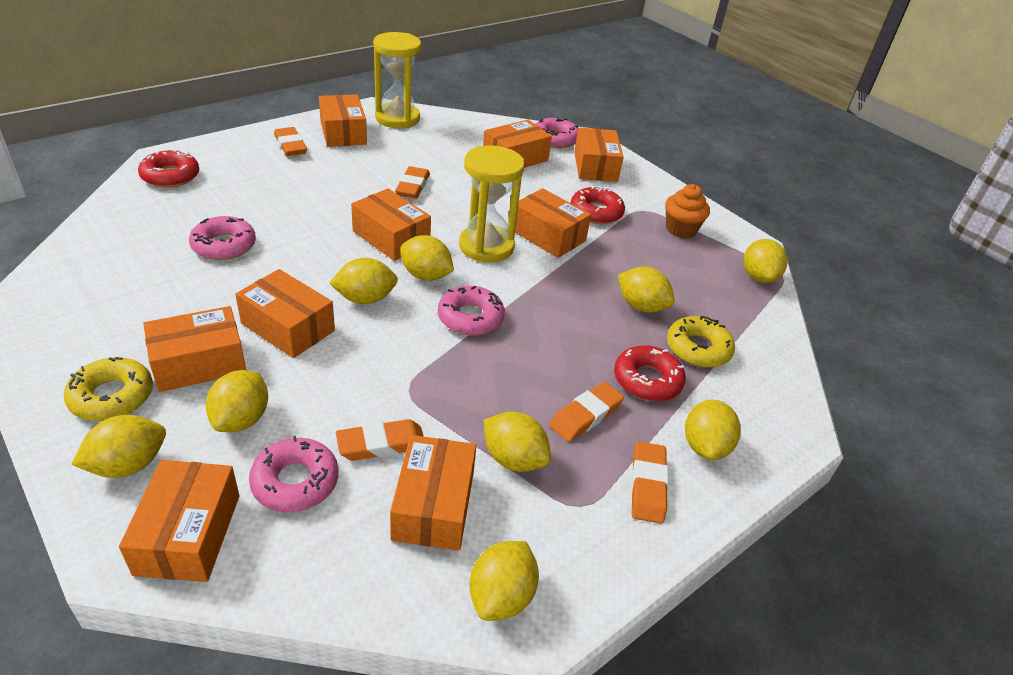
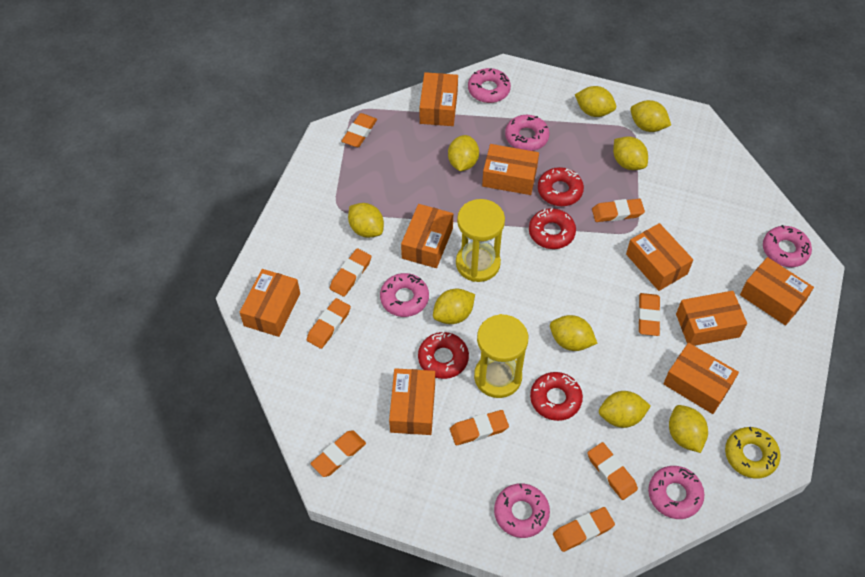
orange cupcake: [665,184,710,238] = 1 -> none = 0
orange eraser: [274,127,307,156] [336,419,424,461] [395,166,430,199] [549,382,624,442] [631,441,668,524] = 5 -> [307,298,351,349] [310,430,366,477] [330,248,372,297] [342,113,377,147] [450,410,509,445] [553,507,615,552] [588,442,638,500] [592,199,645,222] [638,293,661,336] = 9
pink donut: [189,216,256,260] [249,436,339,512] [438,286,505,336] [535,118,578,148] = 4 -> [380,273,429,317] [468,68,511,103] [494,483,550,538] [505,115,550,151] [648,466,704,519] [763,225,812,267] = 6
red donut: [138,150,199,188] [571,186,625,224] [614,345,686,401] = 3 -> [418,332,469,379] [529,208,576,249] [530,372,583,421] [538,167,584,206] = 4
yellow donut: [64,357,153,421] [667,316,735,367] = 2 -> [725,427,780,479] = 1

